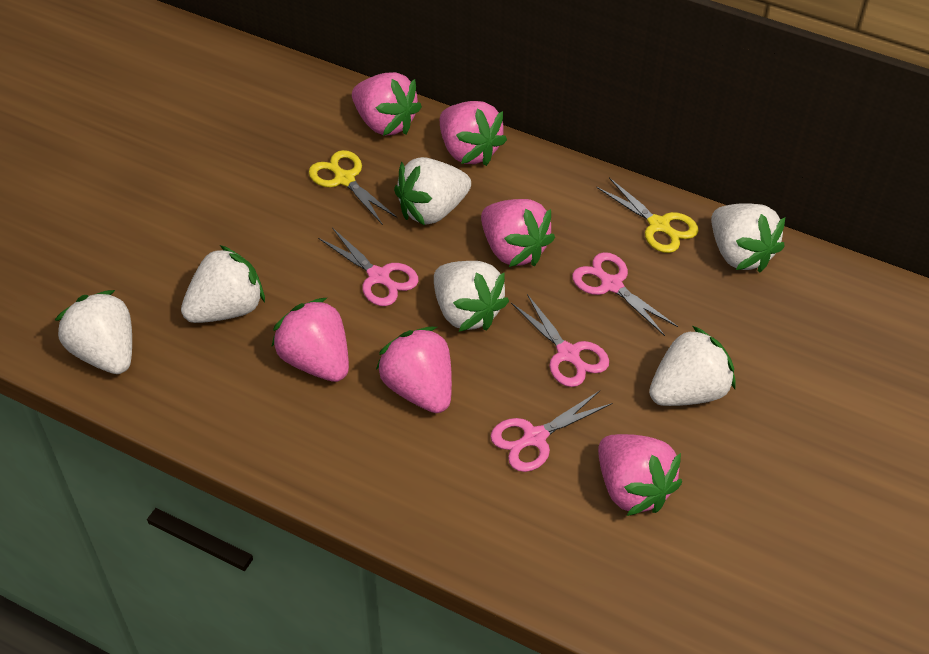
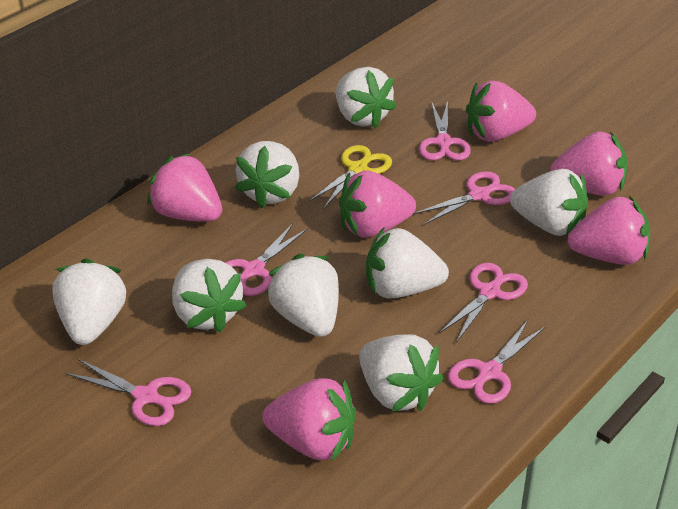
pink scissors: [318,228,419,306] [491,391,613,472] [511,294,609,387] [572,252,678,336] = 4 -> [65,359,191,426] [225,224,308,296] [413,171,515,225] [419,101,471,160] [439,263,528,343] [448,320,546,404] = 6
white strawberry: [55,290,132,374] [181,245,265,323] [394,157,471,226] [434,261,509,332] [649,326,736,406] [711,203,785,272] = 6 -> [52,258,127,345] [172,259,247,333] [235,141,299,208] [267,254,339,337] [336,67,397,129] [359,334,444,412] [366,227,449,298] [510,169,588,236] = 8
yellow scissors: [309,150,397,225] [597,178,699,253] = 2 -> [309,145,392,208] = 1

